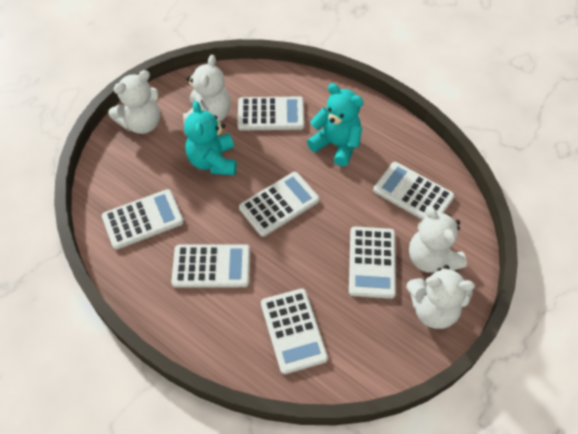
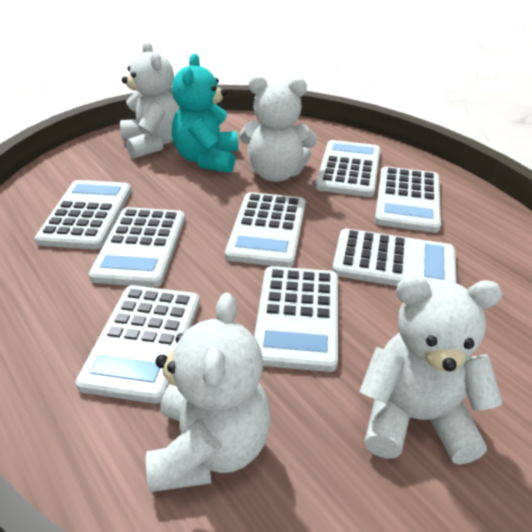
turquoise teddy bear: [184,101,237,175] [307,83,363,167] = 2 -> [172,54,238,173] = 1
white calculator: [102,189,184,250] [171,244,250,288] [238,97,305,130] [239,172,319,237] [261,288,328,374] [349,227,396,299] [373,162,455,220] = 7 -> [35,180,131,249] [75,285,200,404] [89,207,185,287] [225,192,305,268] [254,266,338,372] [316,140,380,197] [332,229,457,286] [375,166,441,233] = 8

